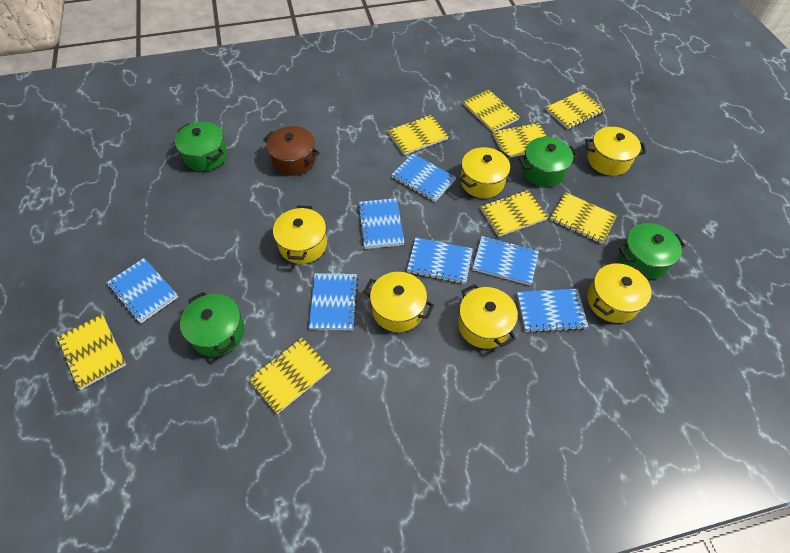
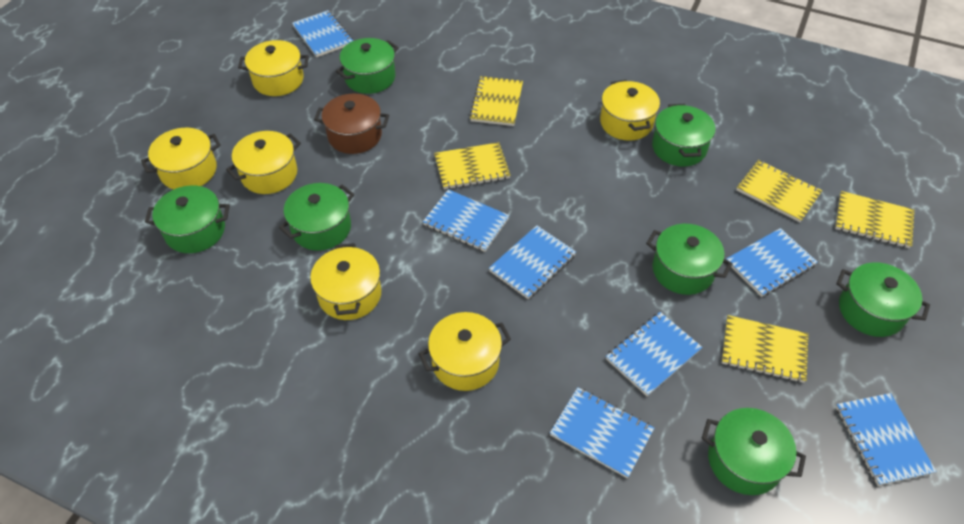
green pot: [175,122,227,171] [180,292,245,357] [518,137,578,187] [619,223,686,279] = 4 -> [145,185,230,253] [279,183,354,251] [336,38,399,94] [646,224,732,295] [652,104,715,166] [701,408,806,495] [836,262,930,337] = 7
yellow notebook: [57,314,126,390] [248,337,331,414] [388,115,449,155] [463,90,520,132] [480,190,548,237] [492,123,547,157] [546,91,605,129] [550,192,618,244] = 8 -> [434,142,510,189] [469,76,523,126] [722,315,808,383] [736,160,822,222] [835,191,914,248] = 5

